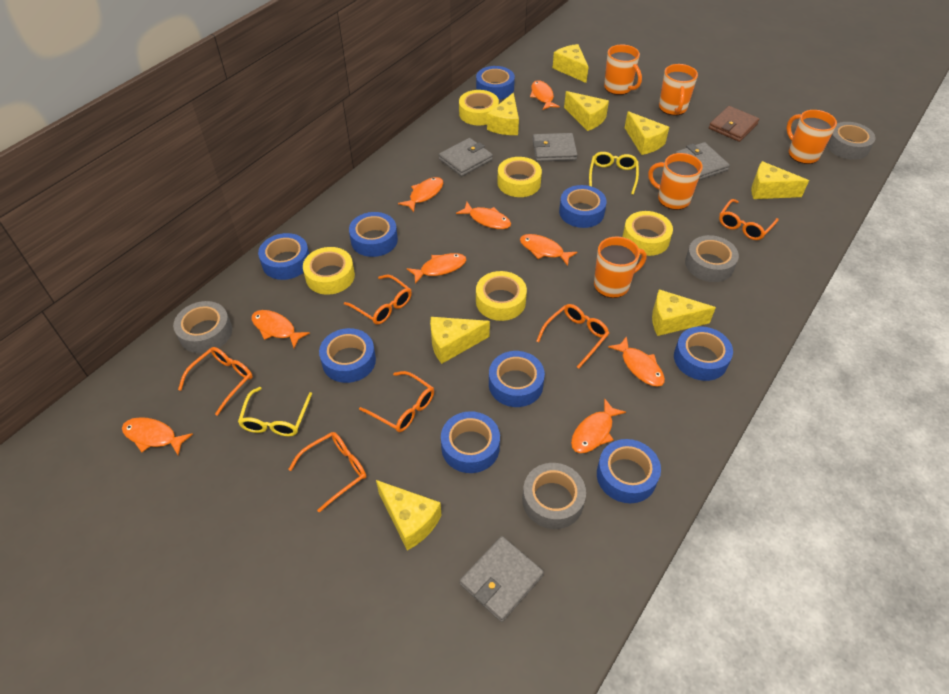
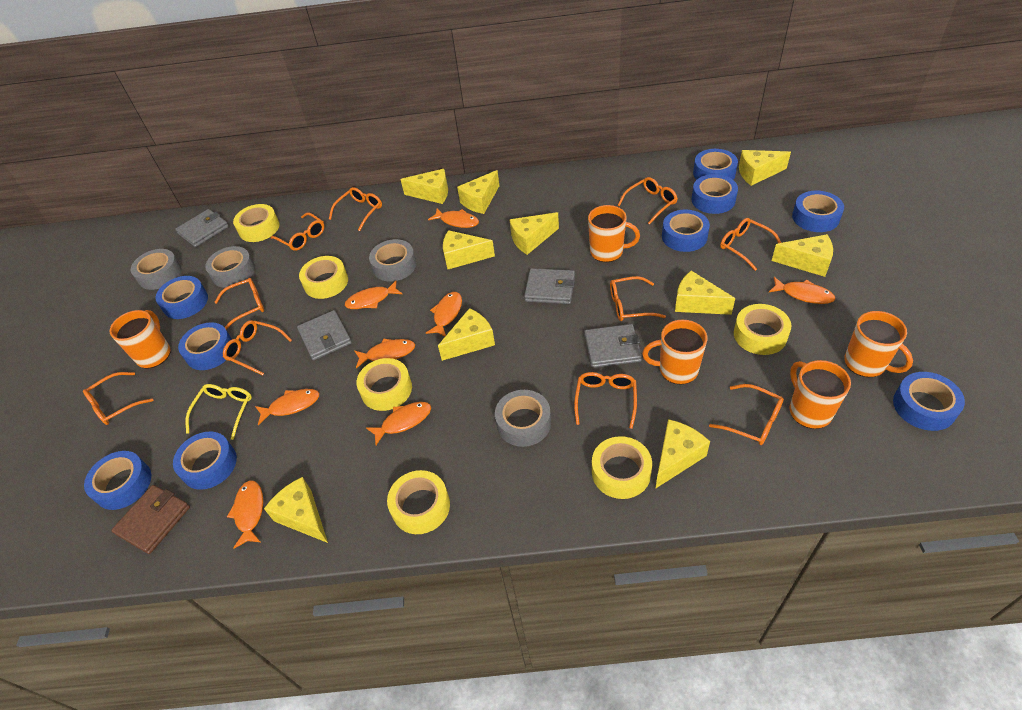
orange fish: [122,417,193,455] [252,310,310,348] [398,177,443,212] [407,253,466,284] [456,202,511,229] [520,234,578,266] [530,80,560,110] [571,398,626,453] [608,336,665,387] = 9 -> [227,481,263,549] [255,389,320,425] [345,281,402,309] [354,339,415,368] [366,402,431,445] [426,292,462,336] [428,208,479,228] [769,277,835,304] = 8
orange glasses: [178,347,253,416] [288,432,366,513] [344,275,412,325] [359,371,434,432] [536,304,609,369] [719,199,779,240] = 6 -> [83,372,153,425] [214,278,264,330] [223,320,292,376] [270,213,325,251] [329,187,382,231] [574,372,637,429] [610,276,666,321] [618,177,678,225] [709,384,784,445] [720,218,781,271] = 10
yellow cheese: [376,480,442,550] [430,317,490,364] [487,92,519,135] [553,44,589,83] [564,91,609,131] [625,111,669,155] [652,289,716,336] [751,161,809,199] = 8 -> [264,477,328,543] [400,169,448,204] [438,308,495,361] [443,230,495,269] [457,170,499,214] [510,212,559,255] [655,419,710,489] [675,271,735,315] [739,150,791,186] [772,234,833,277] = 10
yellow glasses: [238,387,312,436] [589,152,639,195] = 2 -> [185,384,252,440] = 1
yellow tape: [303,247,355,295] [459,90,499,125] [476,271,527,321] [497,157,542,197] [623,211,673,256] = 5 -> [233,204,280,242] [299,256,348,299] [357,358,412,411] [387,470,450,534] [592,436,652,499] [734,304,791,355] = 6

